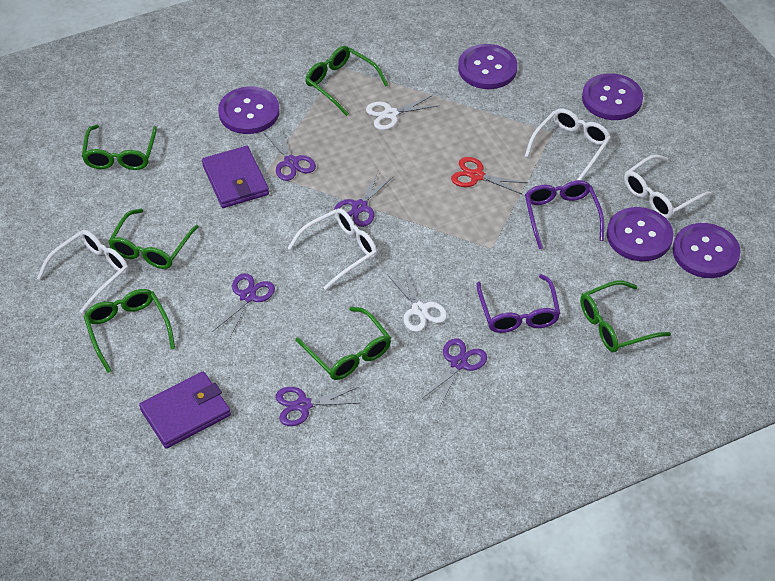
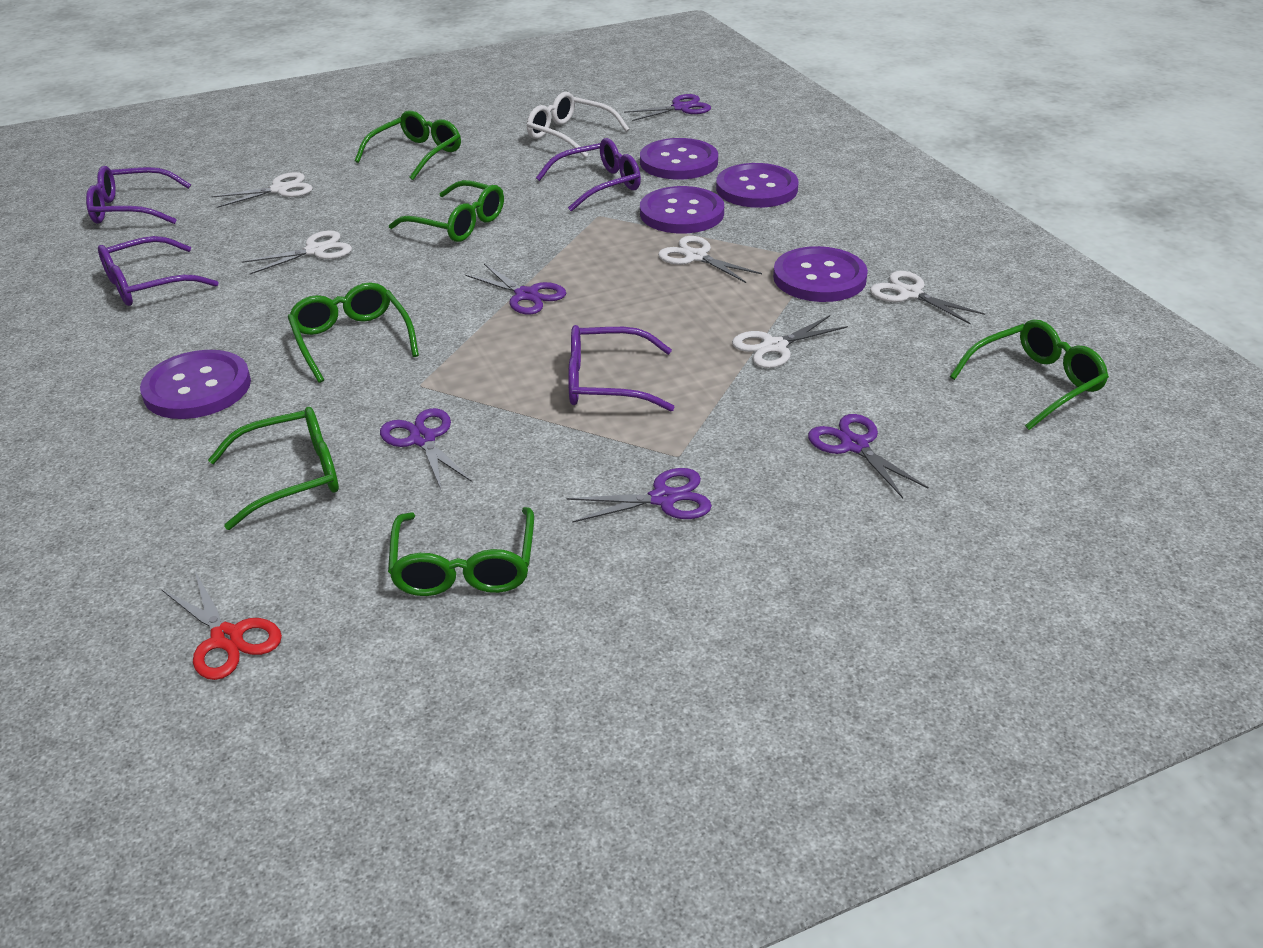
purple glasses: [477,274,561,333] [525,180,604,249] = 2 -> [86,166,191,224] [98,236,218,306] [536,138,641,212] [568,325,675,411] = 4
purple wallet: [139,372,231,449] [202,146,269,208] = 2 -> none = 0
white glasses: [37,230,129,314] [288,208,377,290] [525,108,611,180] [624,155,712,219] = 4 -> [527,92,630,158] = 1
white scissors: [366,95,439,130] [387,268,447,332] = 2 -> [211,172,313,208] [242,230,352,275] [658,236,762,283] [732,315,848,368] [870,271,985,324] = 5

